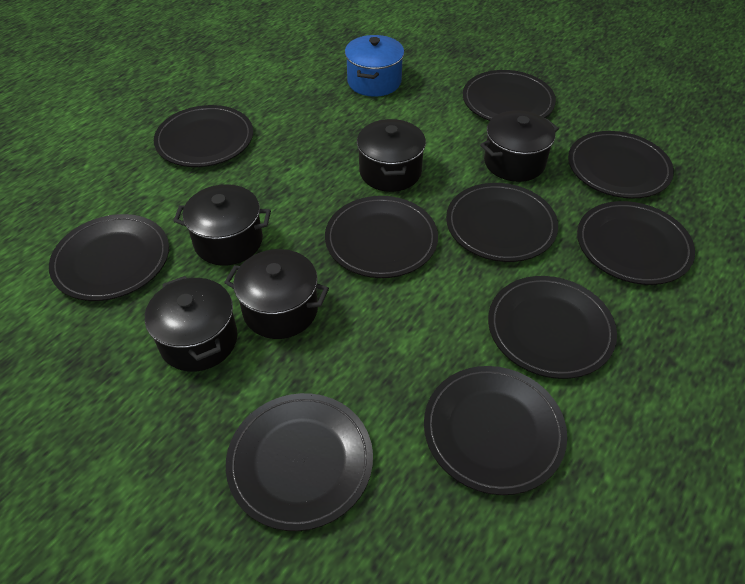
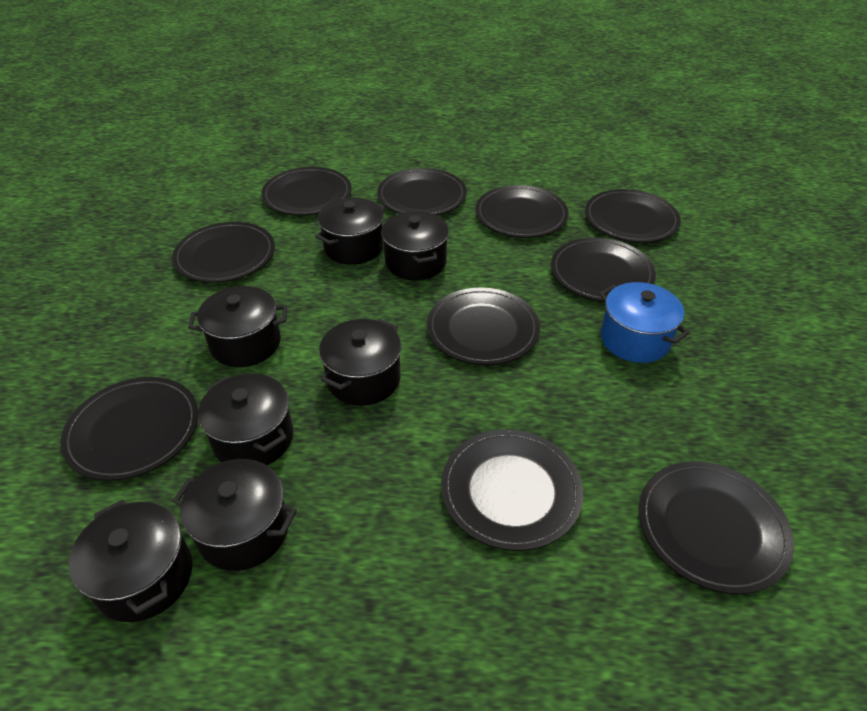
black pot: [145,276,238,372] [174,184,271,266] [224,249,329,339] [357,119,426,192] [480,110,559,182] = 5 -> [69,500,192,622] [172,459,297,571] [188,286,287,367] [198,373,294,465] [315,198,385,265] [319,319,401,406] [381,211,449,280] = 7

